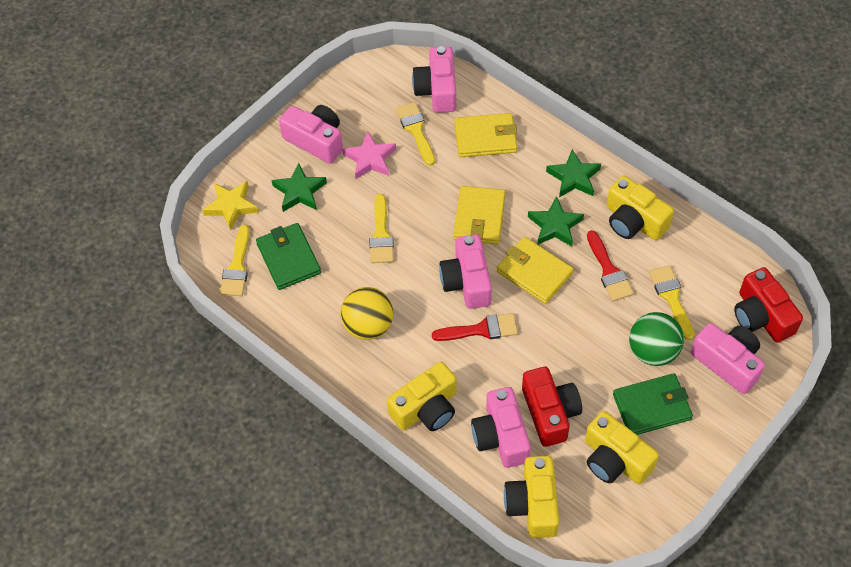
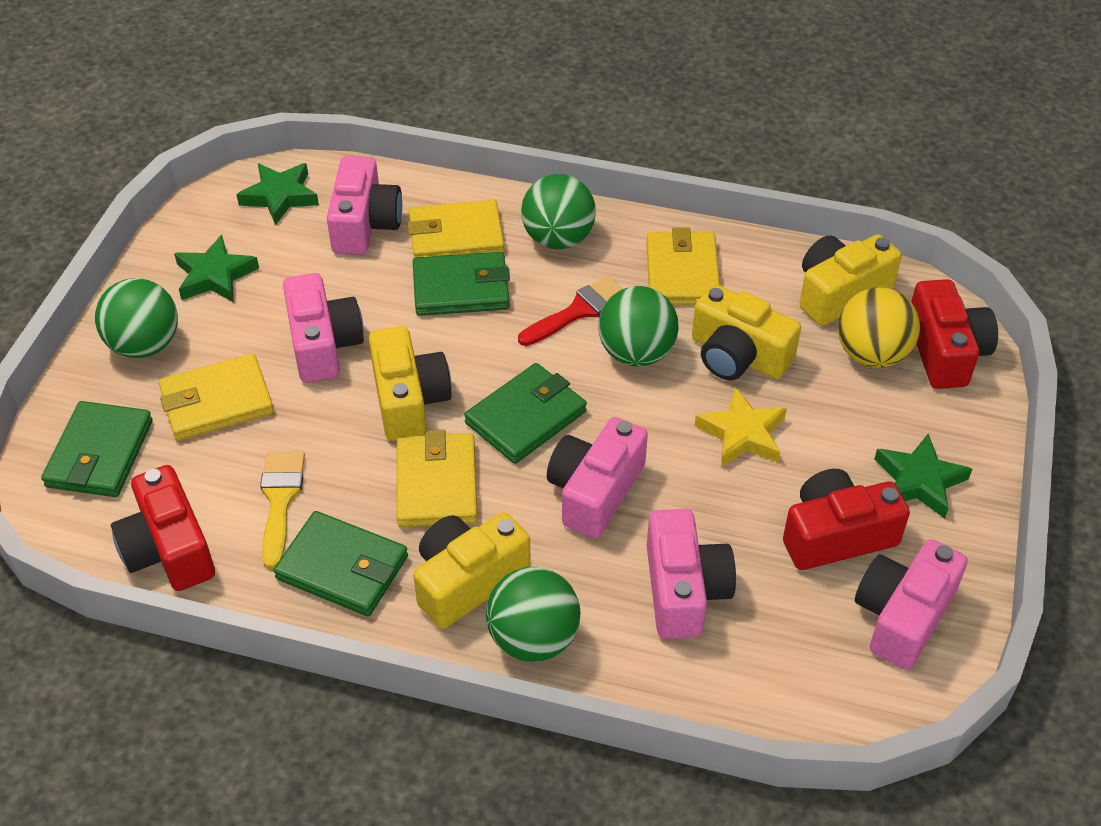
green ball: [629,312,684,366] = 1 -> [95,278,178,358] [486,567,580,662] [521,174,596,249] [598,286,679,367] = 4
green wallet: [256,223,321,290] [613,373,693,435] = 2 -> [41,401,153,497] [274,511,408,616] [413,252,510,316] [464,363,587,464] = 4
pink star: [342,131,396,179] = 1 -> none = 0
red brush: [432,313,518,341] [587,230,634,301] = 2 -> [518,276,623,346] = 1
red camera: [522,367,582,447] [734,267,803,343] = 2 -> [111,465,215,591] [783,469,910,570] [911,279,998,389] = 3
yellow brush: [220,225,250,296] [369,194,394,263] [396,102,435,166] [649,265,694,340] = 4 -> [260,451,305,569] = 1
yellow wallet: [454,186,506,244] [455,113,517,157] [497,237,574,304] = 3 -> [159,354,274,441] [396,430,478,527] [408,200,504,258] [646,227,720,305] = 4

